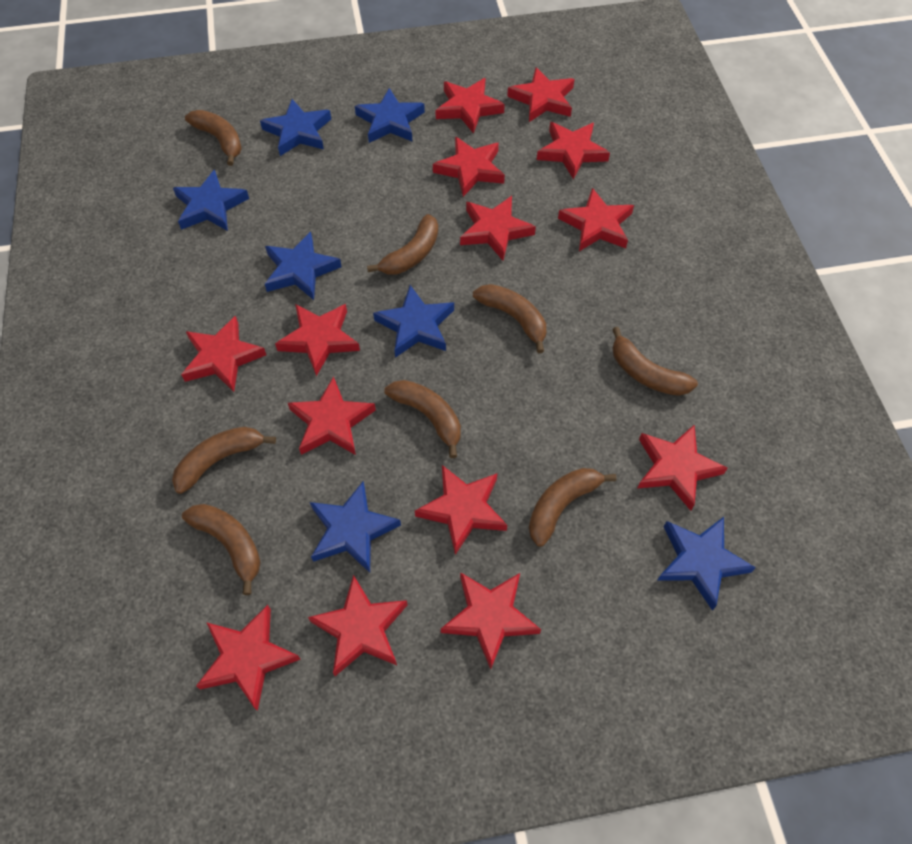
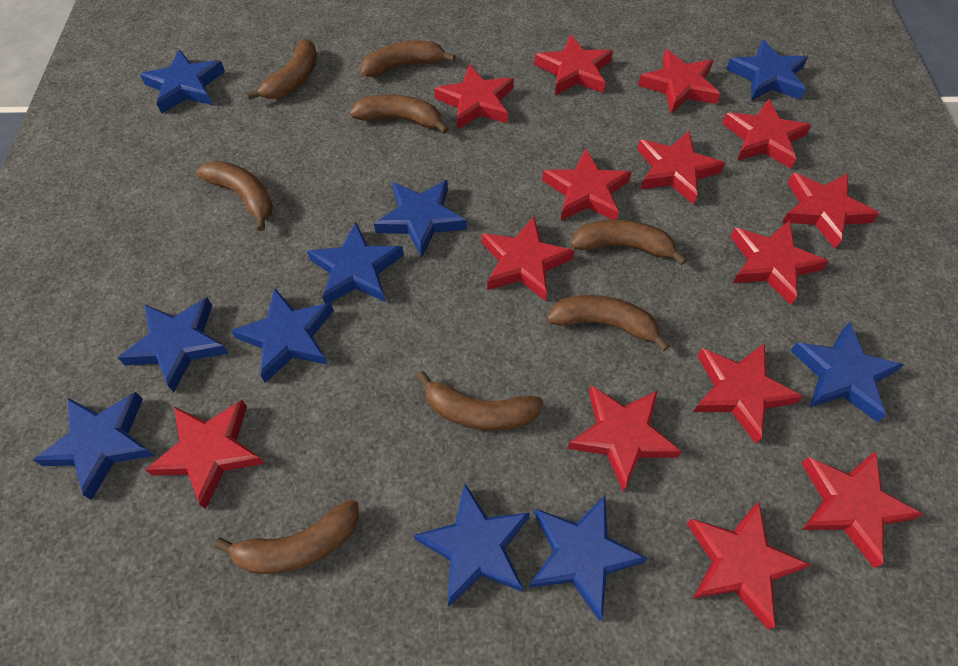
blue star: [173,169,249,231] [260,99,331,156] [265,232,342,300] [310,481,401,573] [355,88,425,143] [373,285,454,358] [658,517,756,610] = 7 -> [33,392,155,500] [118,297,228,392] [140,49,225,113] [231,288,334,383] [307,222,404,303] [374,180,467,258] [414,483,530,607] [529,495,648,621] [726,39,808,101] [791,322,904,422] = 10

